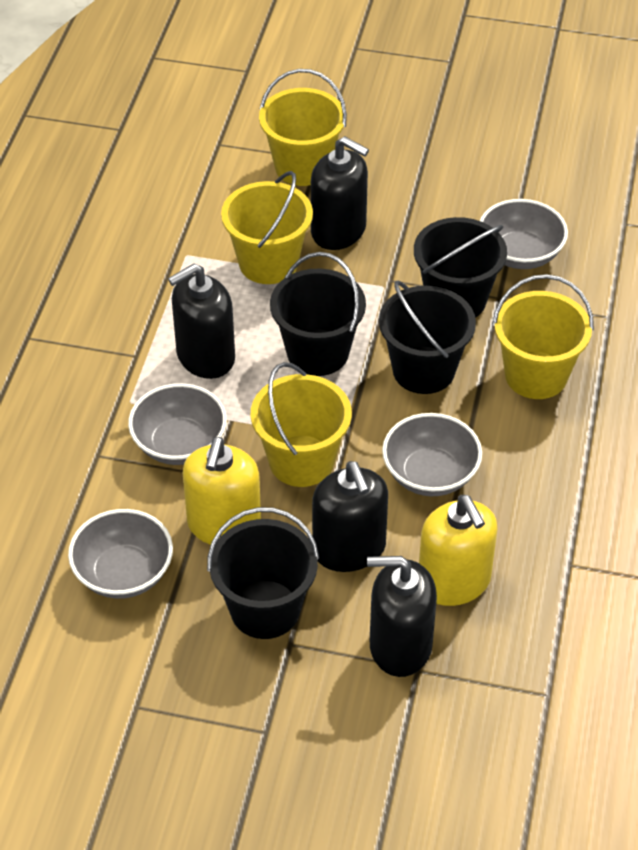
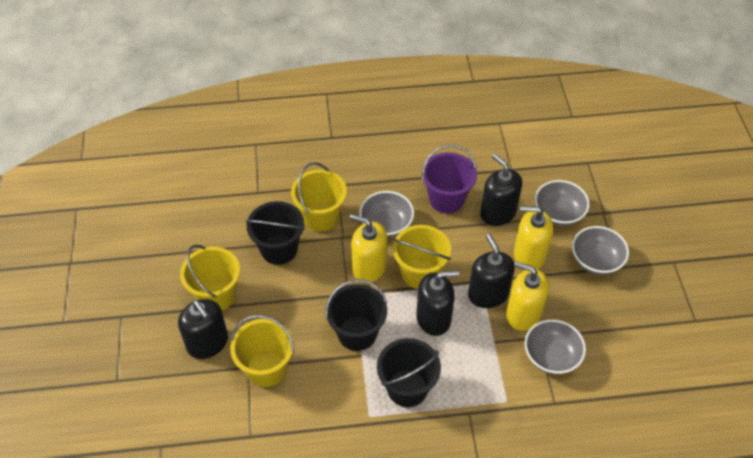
black bucket: [207,507,319,639] [270,252,366,376] [379,281,476,394] [414,217,507,318] = 4 -> [245,201,305,265] [325,279,387,351] [377,338,441,407] = 3
purple bucket: none = 0 -> [422,144,477,214] = 1
yellow soap dispenser: [183,437,261,545] [419,495,497,606] = 2 -> [350,214,387,282] [506,261,549,331] [514,206,554,269] = 3

